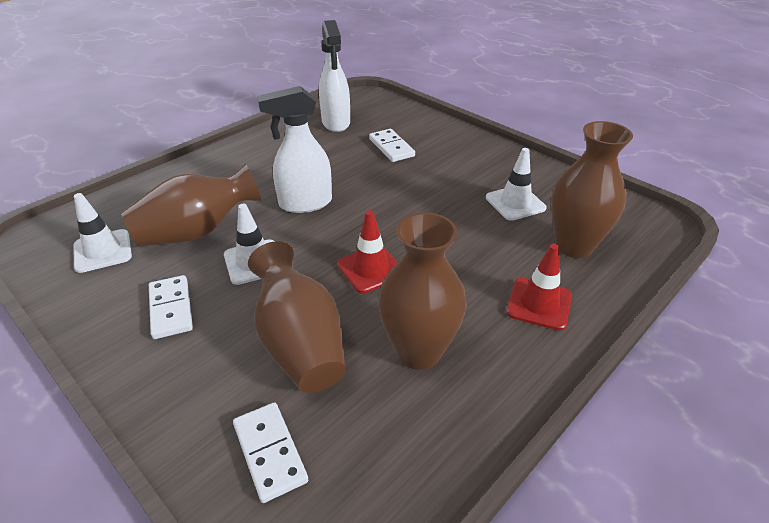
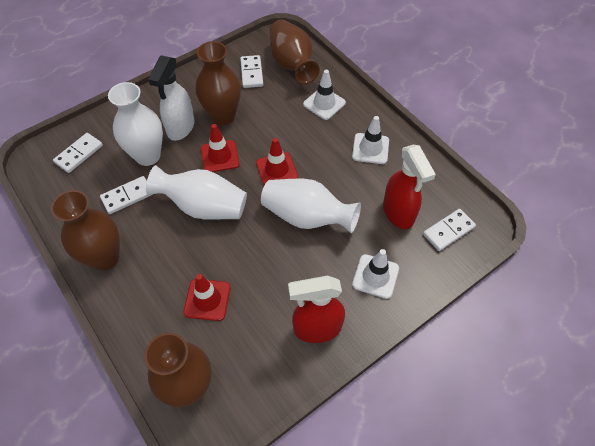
red spray bottle: none = 0 -> [288,275,345,343] [383,145,436,229] = 2
red traffic cone: [337,210,398,293] [506,244,572,330] = 2 -> [184,274,231,321] [201,124,239,172] [256,138,298,185] = 3
white domino: [149,275,193,339] [233,402,308,503] [369,129,415,162] = 3 -> [53,133,103,173] [100,176,153,214] [240,55,263,88] [423,209,476,251] = 4
white spray bottle: [257,86,332,213] [319,20,350,132] = 2 -> [148,55,194,141] = 1
white vase: none = 0 -> [108,82,163,166] [146,165,247,220] [261,179,361,233] = 3

